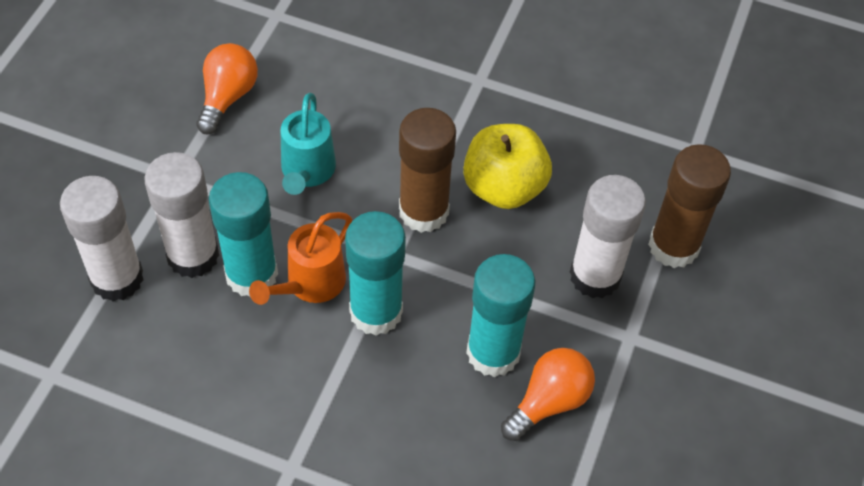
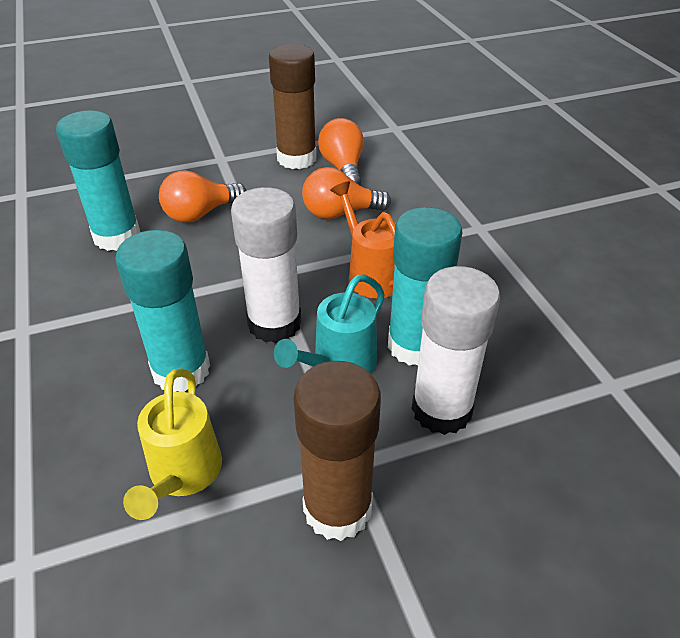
orange light bulb: [196,43,258,135] [501,348,595,441] = 2 -> [159,170,247,223] [302,167,391,219] [318,118,364,185] = 3
white glue stick: [60,176,144,301] [144,152,219,278] [570,175,646,298] = 3 -> [231,187,301,343] [412,266,500,435] = 2
yellow apple: [463,124,552,209] = 1 -> none = 0
yellow watering can: none = 0 -> [123,368,222,520] = 1

